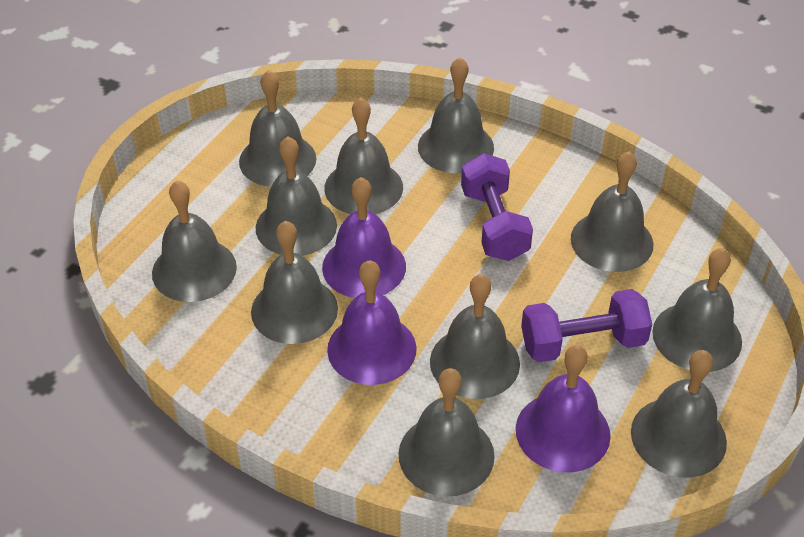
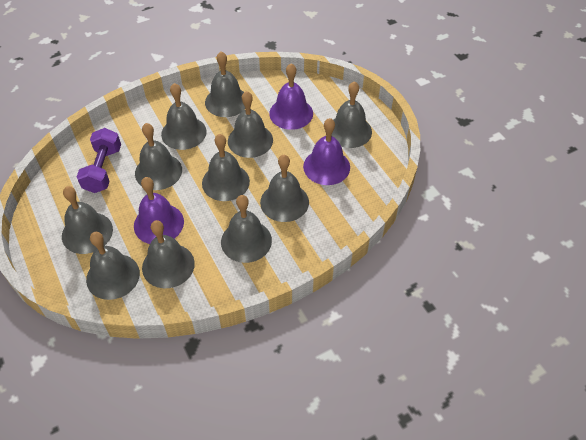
purple dumbbell: [461,153,533,261] [521,289,652,362] = 2 -> [77,128,121,193] = 1

